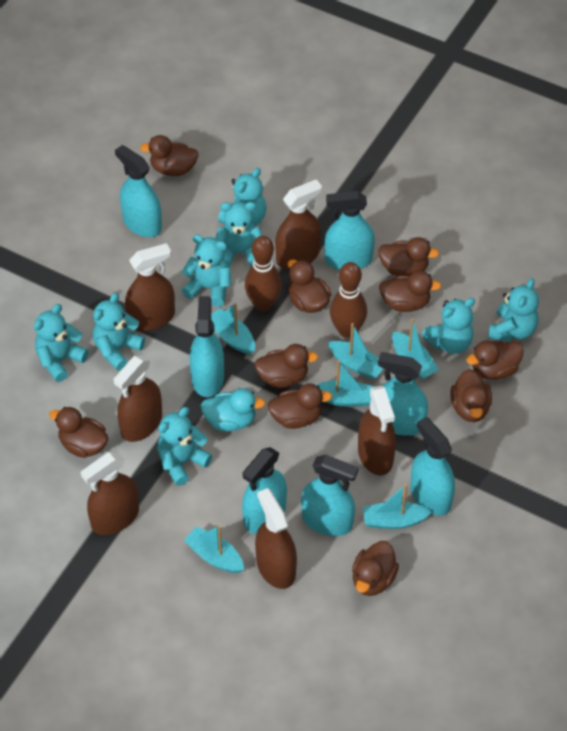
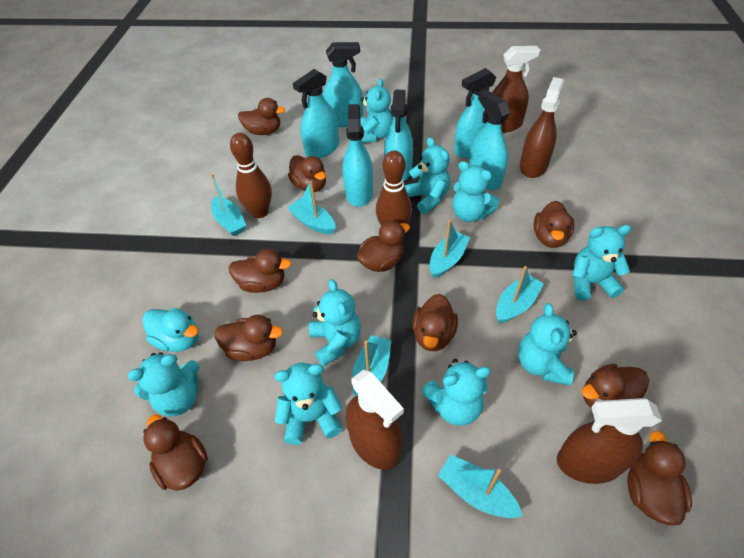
brown spray bottle: [80,452,139,535] [113,355,162,442] [125,243,175,331] [255,488,297,589] [275,179,322,269] [358,385,396,476] = 6 -> [346,370,404,470] [492,46,540,133] [520,77,564,178] [557,398,662,484] = 4
turquoise spray bottle: [115,145,162,237] [190,296,224,397] [242,447,287,534] [301,455,359,536] [324,191,375,270] [378,352,428,436] [410,417,455,516] = 7 -> [293,69,339,158] [323,42,363,127] [342,104,373,207] [384,90,413,182] [454,68,497,158] [469,90,510,190] = 6
turquoise teddy bear: [34,304,89,382] [93,293,145,371] [158,407,212,486] [182,235,231,307] [216,202,263,267] [218,168,266,226] [421,298,475,354] [488,278,539,342] = 8 -> [127,352,200,416] [274,363,343,445] [309,279,361,366] [361,78,393,143] [405,137,450,214] [422,359,491,426] [453,161,499,222] [518,303,577,385] [572,225,631,301] = 9

